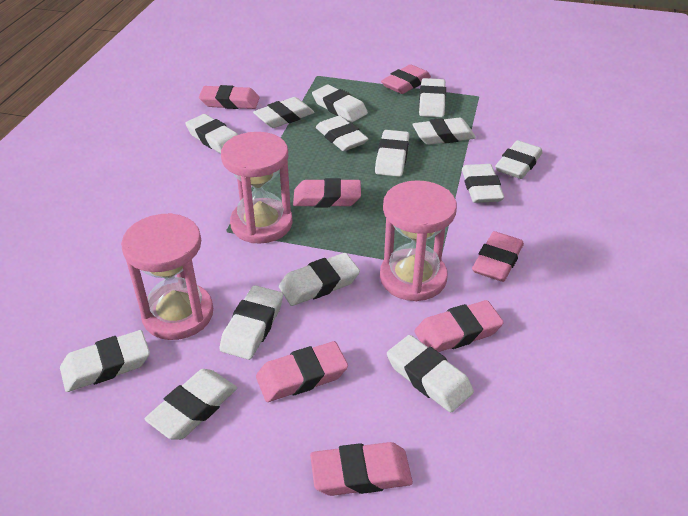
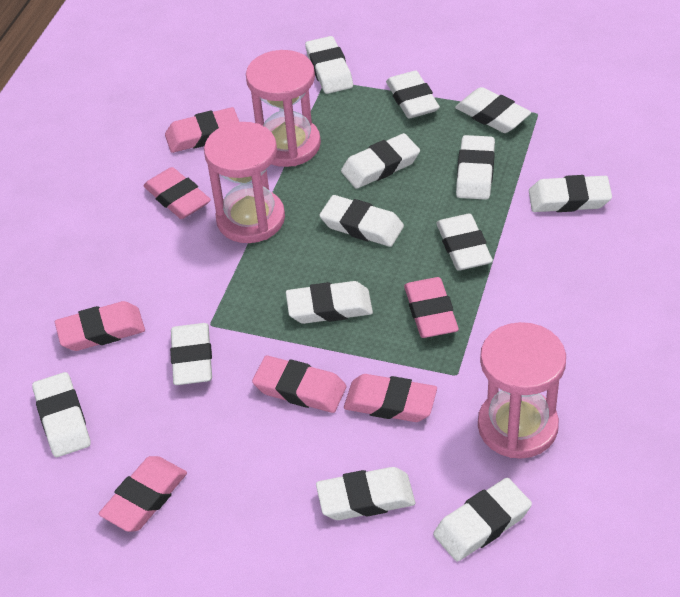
white eraser: [60,330,150,392] [145,369,237,440] [185,114,238,154] [220,285,283,360] [253,97,315,128] [279,253,360,306] [312,84,368,122] [316,115,369,151] [375,130,409,177] [387,335,474,413] [412,118,476,145] [419,78,446,117] [462,164,504,203] [495,140,543,179] = 14 -> [32,372,91,457] [170,323,212,385] [286,281,373,324] [305,36,353,94] [316,467,415,520] [319,195,404,247] [341,133,420,189] [386,71,440,119] [433,478,532,561] [436,214,493,271] [455,87,531,133] [456,135,495,200] [529,175,612,212] = 13

